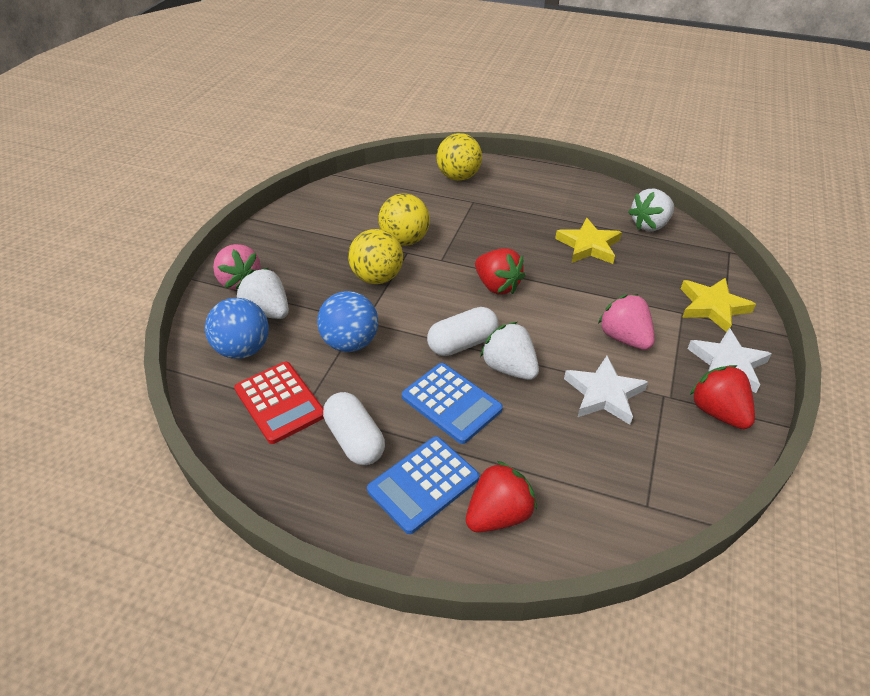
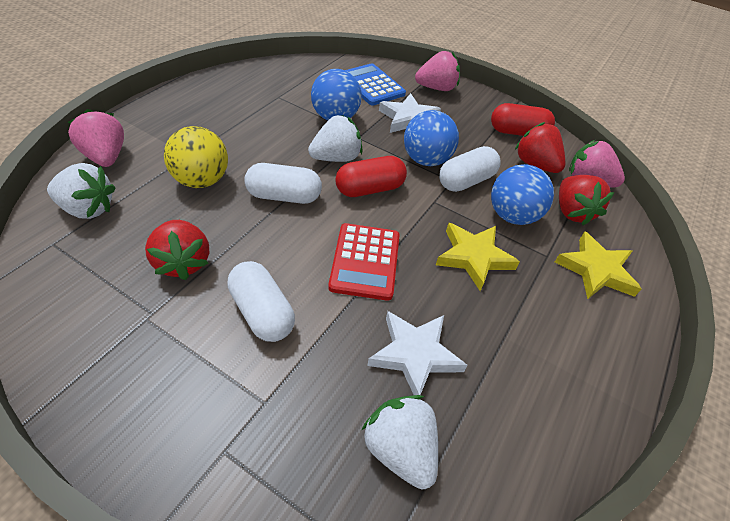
blue ball: [205,298,269,359] [317,291,378,352] = 2 -> [311,69,362,120] [404,110,459,166] [491,164,554,225] = 3
blue calculator: [367,436,479,534] [402,363,503,444] = 2 -> [345,63,406,106] = 1
pink strawberry: [213,244,261,290] [598,294,655,350] = 2 -> [68,109,124,167] [415,51,460,91] [569,140,625,187] = 3
red capsule: none = 0 -> [335,156,407,197] [491,103,555,136] = 2
white capsule: [323,392,385,465] [427,307,499,356] = 2 -> [227,261,295,342] [244,163,322,204] [439,146,501,192] = 3
yellow ball: [348,229,403,284] [378,193,430,246] [436,133,482,181] = 3 -> [164,126,228,188] = 1

